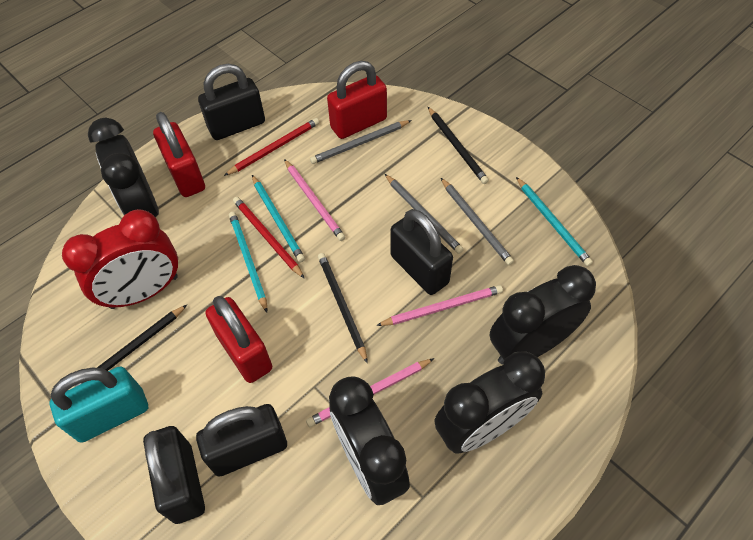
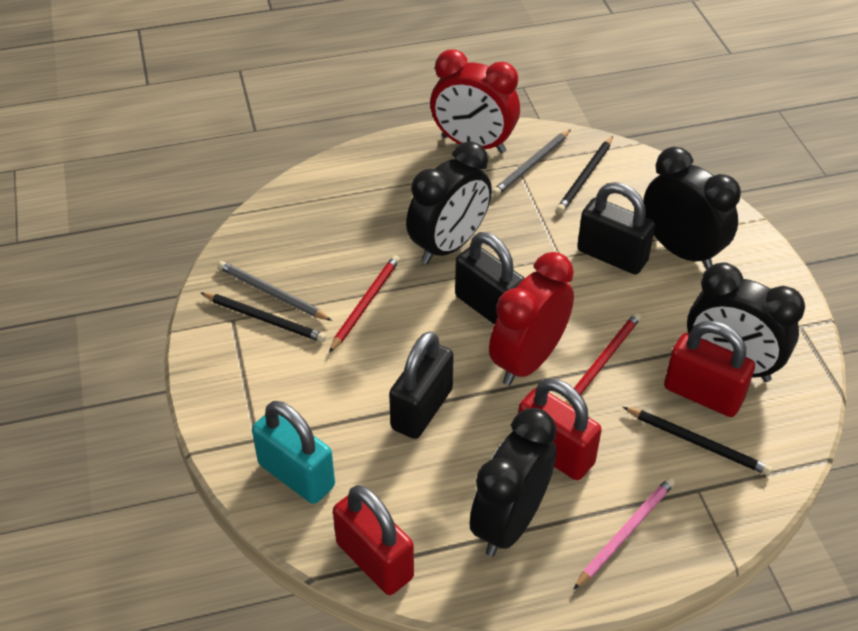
black padlock: [143,426,205,524] [196,404,287,477] [198,64,265,140] [391,209,453,295] = 4 -> [389,331,454,439] [455,232,525,325] [577,182,655,274] = 3
grey pencil: [310,120,412,164] [385,174,464,254] [441,178,514,265] = 3 -> [218,261,332,321] [492,129,571,196] = 2
pink pencil: [284,159,345,241] [306,358,434,427] [376,285,503,326] = 3 -> [573,477,675,590] = 1
red clock: [62,209,178,309] = 1 -> [430,49,520,153] [489,252,574,386] = 2
turquoise pencil: [229,212,267,312] [252,175,305,262] [516,177,593,266] = 3 -> none = 0

